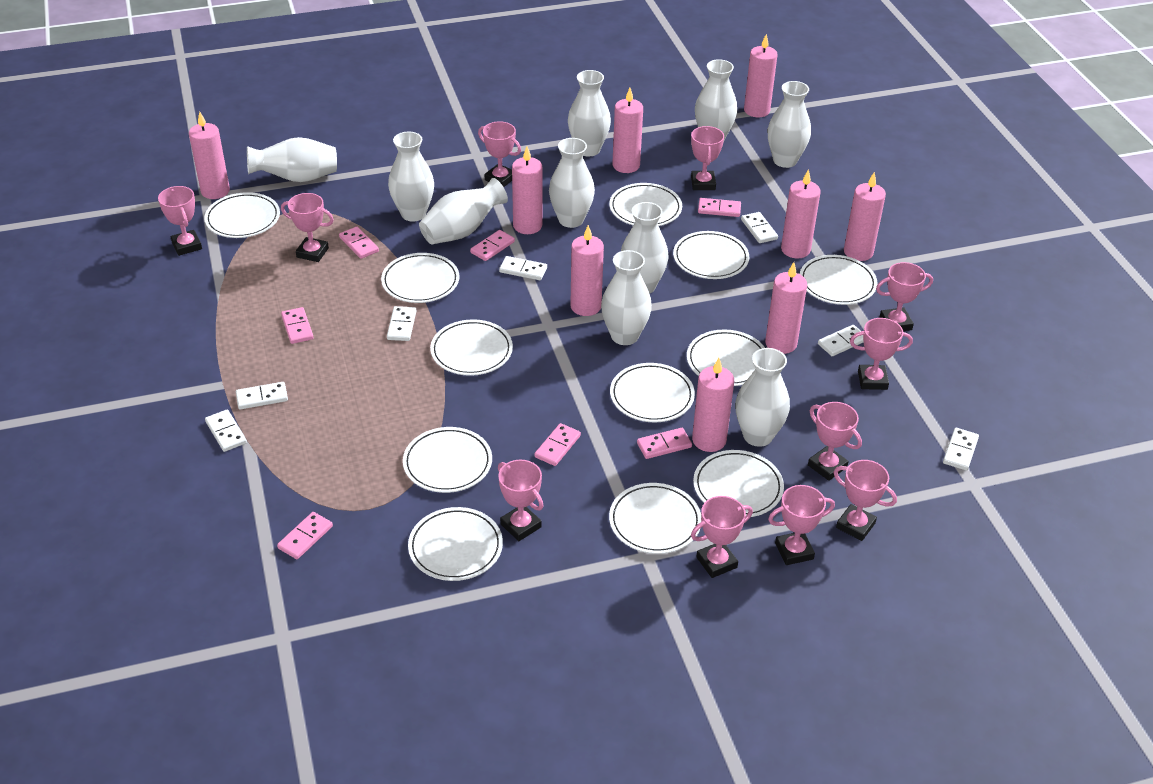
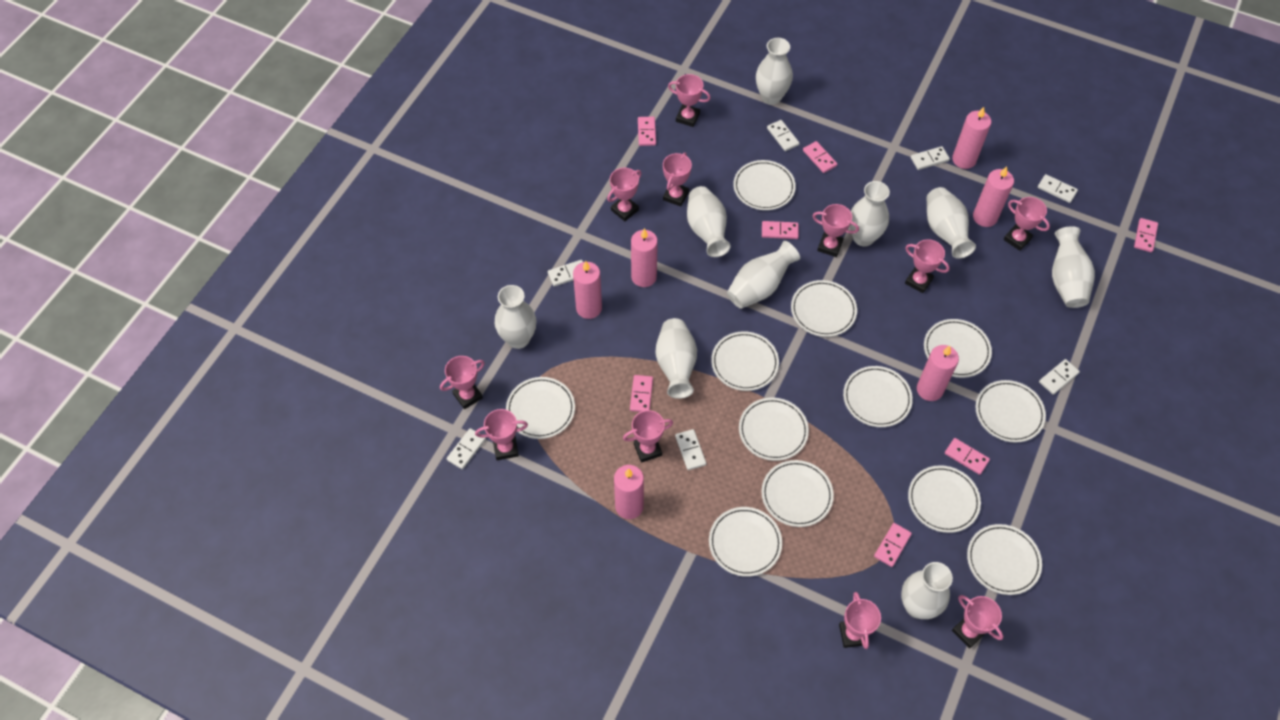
pink candle: [189,112,230,199] [512,146,542,234] [570,225,604,316] [612,88,643,173] [692,358,734,452] [744,34,777,117] [765,262,807,354] [781,169,821,259] [844,172,886,261] = 9 -> [573,261,602,319] [614,465,644,519] [631,228,658,287] [917,345,959,401] [952,107,992,169] [973,166,1014,227] = 6
white vase: [247,137,337,182] [388,131,434,222] [419,178,508,244] [549,138,595,228] [568,70,611,156] [601,250,652,345] [621,202,669,294] [695,59,737,141] [735,348,790,447] [768,81,811,168] = 10 -> [495,285,537,349] [656,318,697,399] [687,186,731,257] [727,241,800,309] [756,38,793,105] [849,181,890,247] [901,562,953,619] [927,187,976,259] [1052,226,1095,308] = 9

